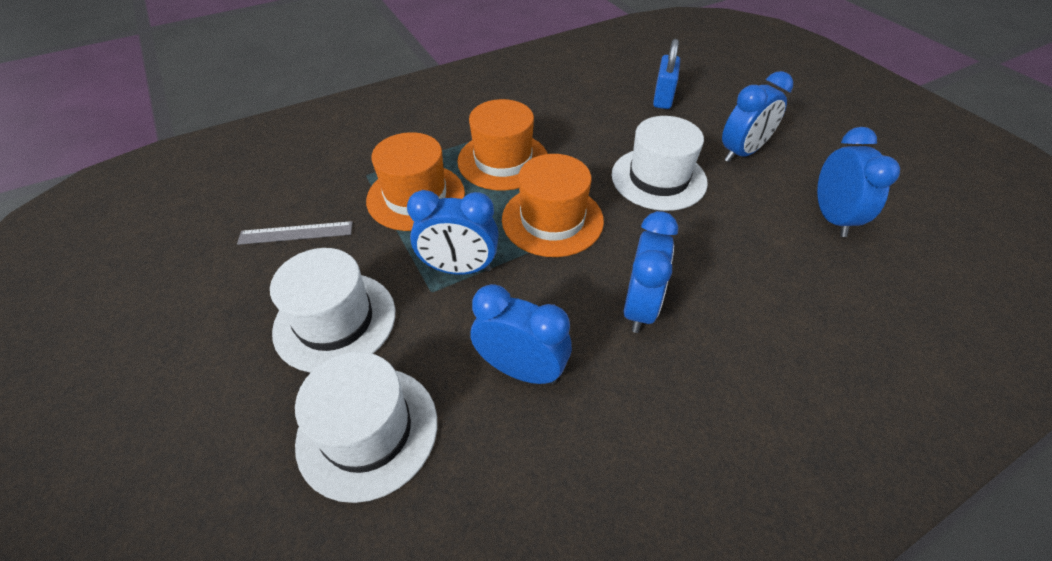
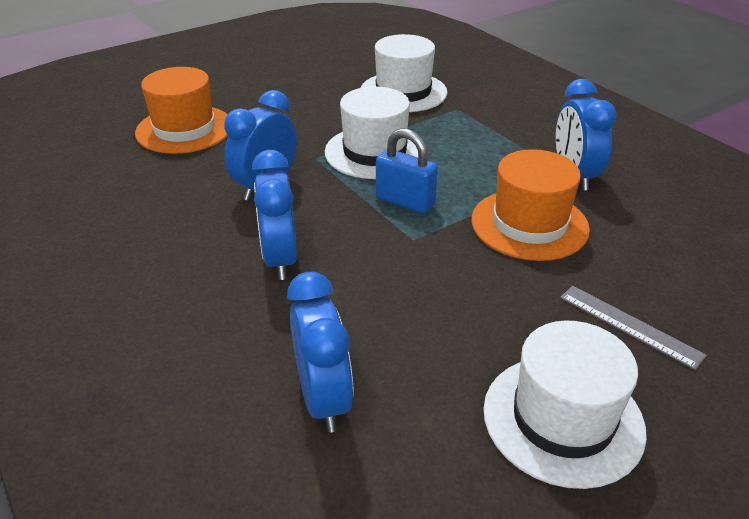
blue clock: [407,190,499,275] [471,284,572,384] [624,211,678,333] [722,71,793,162] [817,127,900,237] = 5 -> [224,90,297,201] [252,150,297,280] [287,272,354,432] [556,79,616,191] = 4
orange hat: [366,132,465,231] [457,99,548,191] [502,154,604,257] = 3 -> [135,67,228,154] [472,149,590,261] = 2

